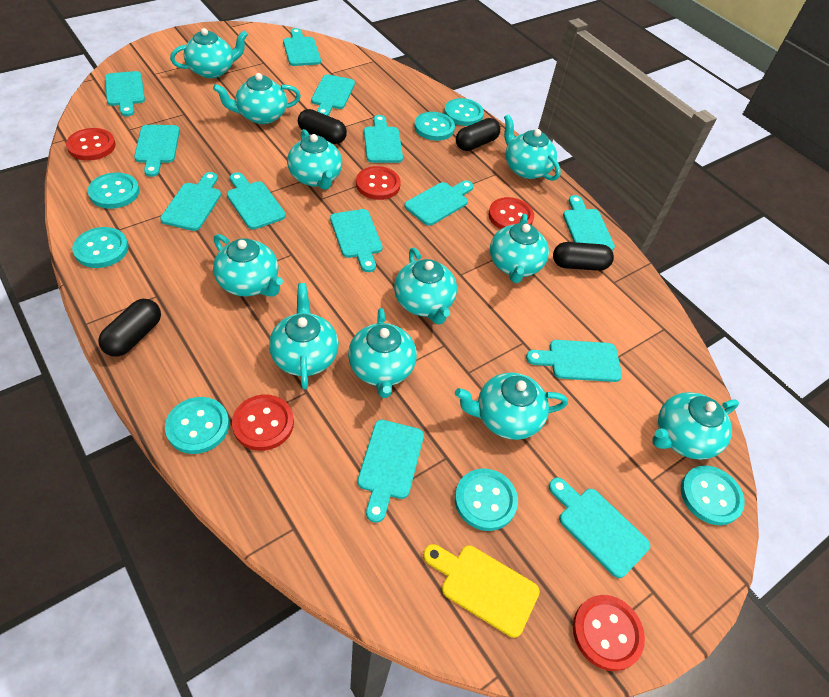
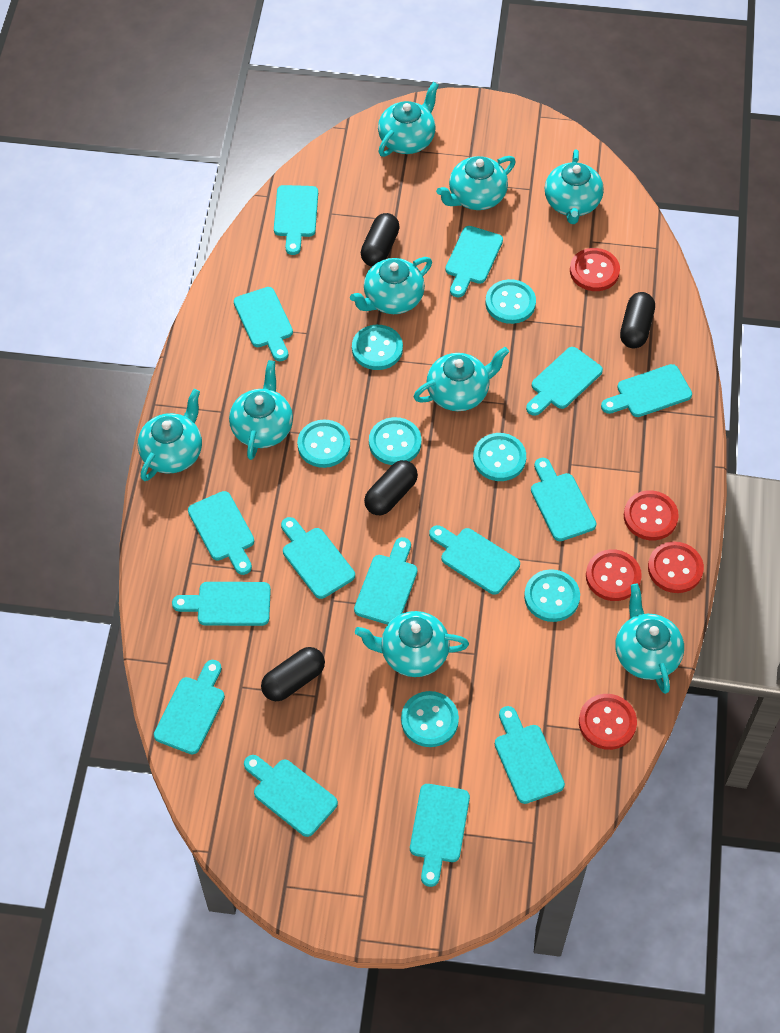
turquoise cutting board: [105,71,145,116] [134,125,180,177] [160,172,221,231] [227,172,286,229] [283,28,321,66] [311,74,355,116] [330,209,382,272] [357,420,424,523] [364,115,403,163] [405,180,474,226] [526,340,622,382] [549,477,650,578] [563,195,615,251] = 13 -> [154,660,225,754] [172,582,271,626] [188,491,254,575] [234,287,293,361] [244,755,338,837] [274,185,318,255] [281,517,355,599] [354,537,417,625] [410,784,470,887] [429,525,520,595] [445,226,503,298] [495,706,565,804] [526,347,603,416] [531,458,596,541] [601,364,692,417] = 15
turquoise teapot: [170,28,248,78] [213,73,301,124] [213,234,283,297] [269,283,339,390] [287,129,342,190] [348,308,417,398] [394,248,457,324] [455,373,568,440] [490,214,549,283] [504,114,561,181] [653,392,739,460] = 11 -> [138,389,202,481] [229,360,293,460] [350,257,432,314] [355,611,469,677] [378,82,439,157] [414,347,509,411] [436,156,516,210] [545,149,604,224] [615,584,684,694] = 9
yellow cutting board: [423,544,540,638] = 1 -> none = 0

